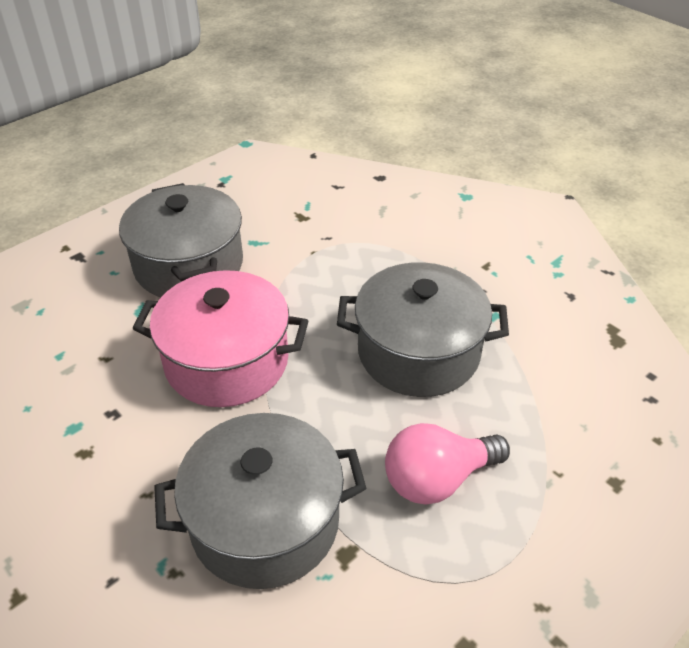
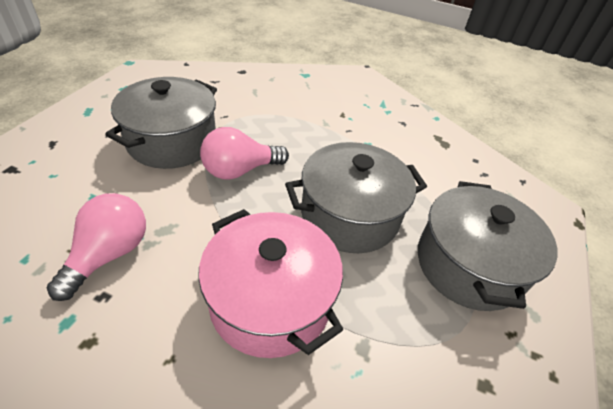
pink light bulb: [385,423,510,505] = 1 -> [47,193,146,301] [200,127,289,180] = 2

